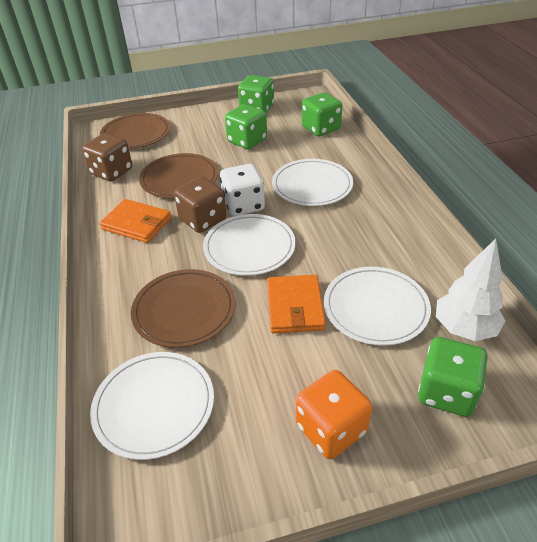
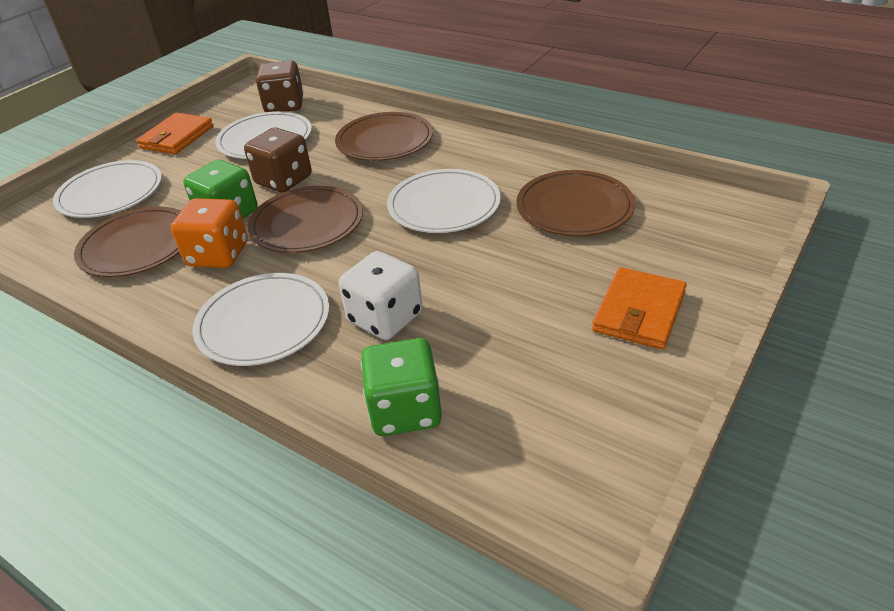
brown plate: [100,113,170,149] [131,269,235,348] [139,153,218,198] = 3 -> [74,206,181,277] [248,186,363,253] [335,112,433,161] [516,170,635,236] = 4
green dice: [225,104,267,149] [238,75,274,113] [302,92,342,136] [418,337,488,417] = 4 -> [183,159,258,219] [361,338,442,436] = 2
white tree: [436,238,505,341] = 1 -> none = 0

